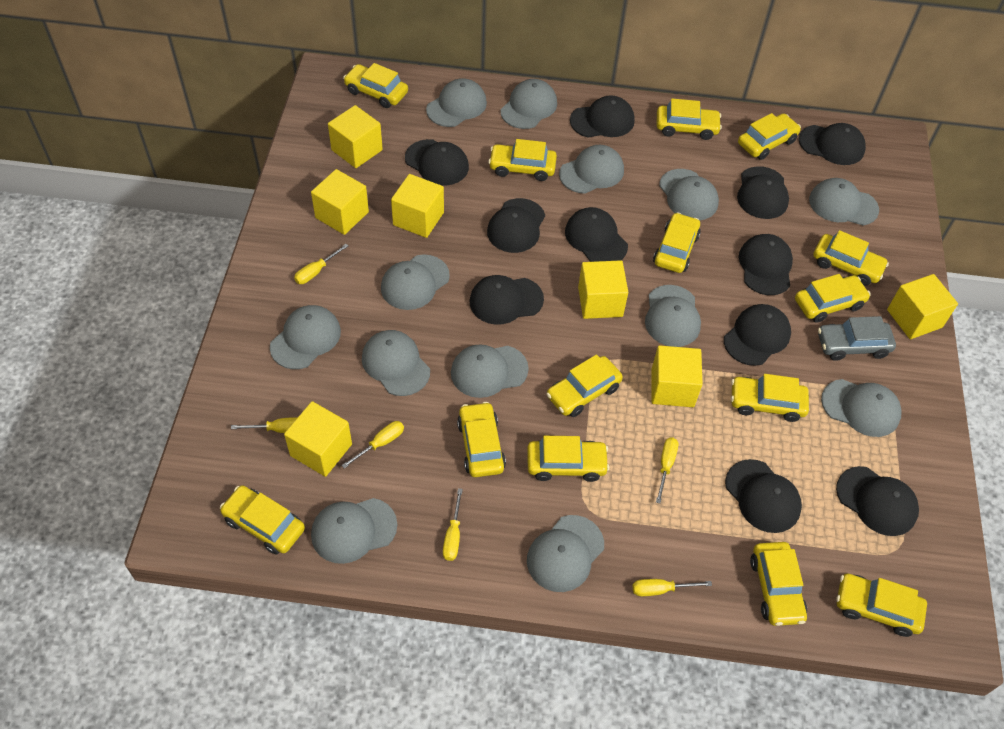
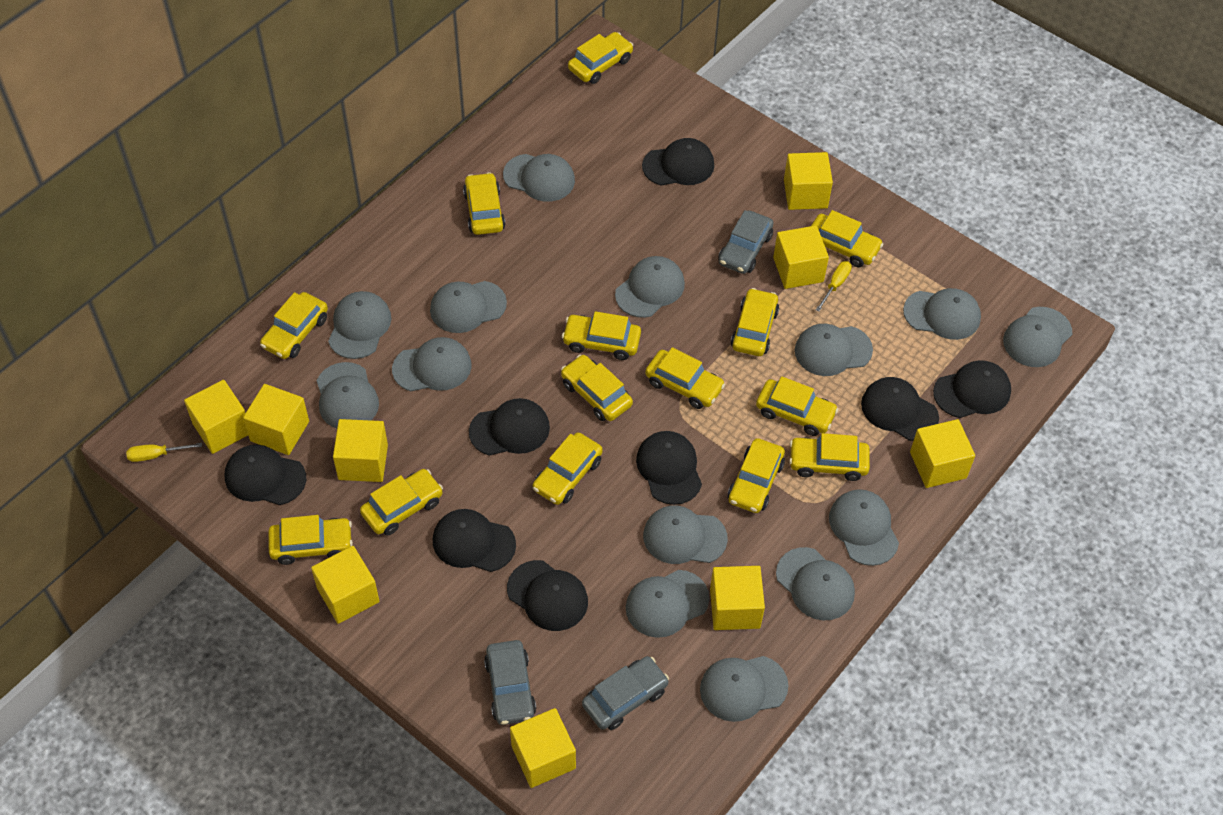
black cap: [405,139,469,186] [470,275,544,325] [487,198,545,253] [565,207,628,262] [570,95,635,138] [724,304,791,366] [725,459,802,533] [737,166,789,219] [739,234,793,295] [799,123,866,165] [836,466,919,536] = 11 -> [225,445,306,505] [433,509,516,572] [469,398,550,456] [507,560,588,631] [636,431,702,505] [642,138,714,186] [861,377,939,441] [933,360,1011,418] = 8
grey cap: [270,305,341,369] [311,498,397,564] [362,330,430,396] [381,254,450,310] [426,78,487,127] [451,344,529,398] [501,79,557,129] [527,515,604,592] [559,145,624,194] [645,285,701,347] [659,169,719,221] [809,178,879,226] [821,379,902,437] = 13 -> [317,362,379,428] [328,291,391,359] [392,337,472,391] [430,281,507,333] [503,154,575,202] [615,256,685,318] [626,570,709,638] [643,505,728,564] [700,656,788,722] [776,547,855,620] [795,324,873,376] [829,489,899,566] [903,288,981,340] [1003,307,1072,367] = 14
grey car: [818,316,896,361] = 1 -> [484,640,536,725] [582,656,669,730] [718,210,774,274] = 3
yellow cube: [284,401,352,477] [311,169,369,235] [328,105,383,168] [391,174,444,238] [578,260,628,319] [651,345,703,407] [887,274,958,339] = 7 -> [184,380,248,454] [243,384,309,455] [311,546,379,624] [333,419,388,482] [510,708,576,788] [710,566,765,630] [773,225,829,289] [784,152,833,210] [910,419,975,488] = 9
yellow screwdriver: [231,417,298,433] [294,244,348,284] [341,421,404,469] [443,488,463,561] [632,579,712,596] [656,438,678,504] = 6 -> [126,443,202,462] [816,261,852,312] = 2

